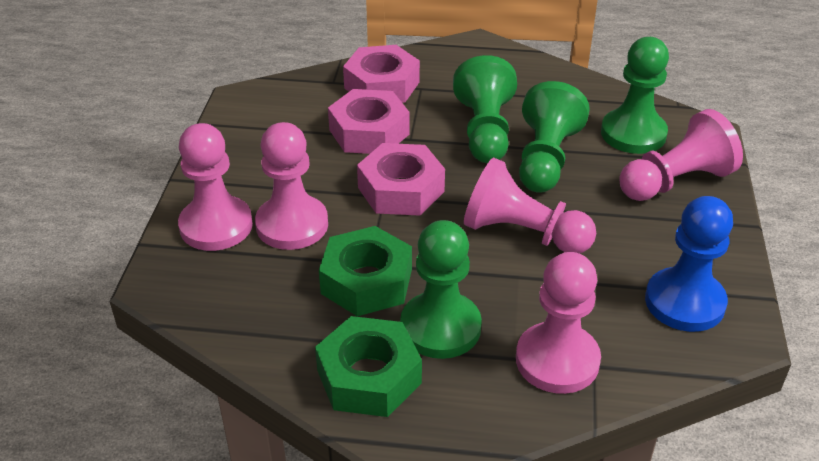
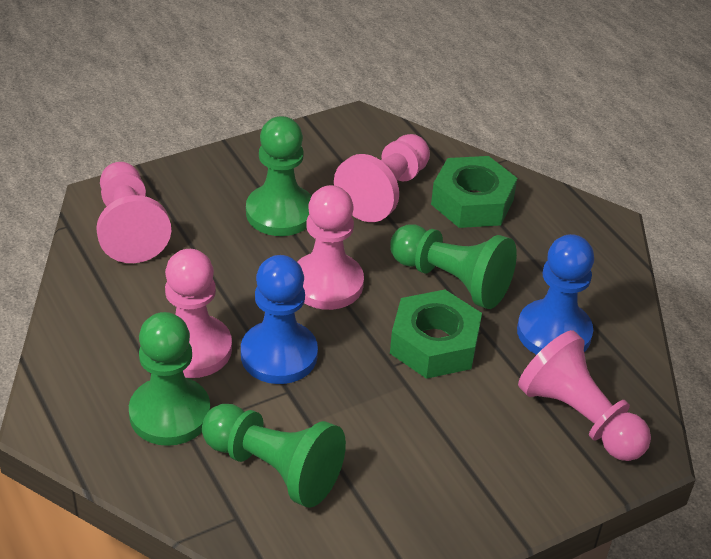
blue pawn: [645,196,733,332] = 1 -> [241,255,318,384] [517,234,594,355] = 2
pink nut: [328,89,409,154] [343,45,420,103] [357,143,445,216] = 3 -> none = 0

